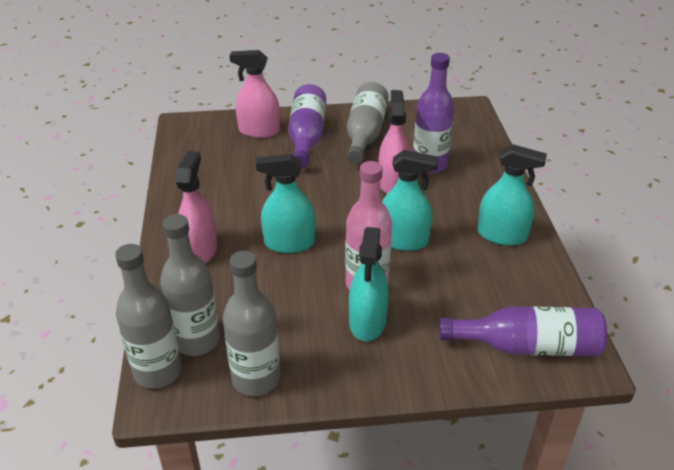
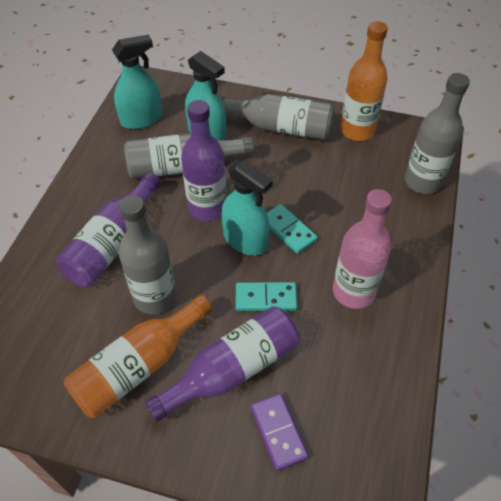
orange bottle: none = 0 -> [64,295,212,418] [340,21,388,141] = 2
pink spray bottle: [176,151,217,264] [230,50,280,138] [378,90,410,194] = 3 -> none = 0
purple domino: none = 0 -> [250,393,309,471] = 1
turquoise domino: none = 0 -> [236,282,297,311] [267,204,318,254] = 2
turquoise spray bottle: [256,154,315,253] [349,227,389,341] [382,150,438,251] [477,144,547,246] = 4 -> [112,35,162,129] [185,51,226,140] [221,160,273,256] = 3

